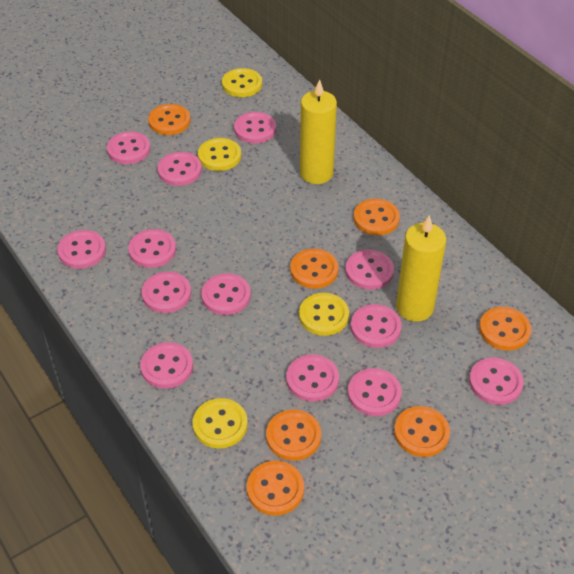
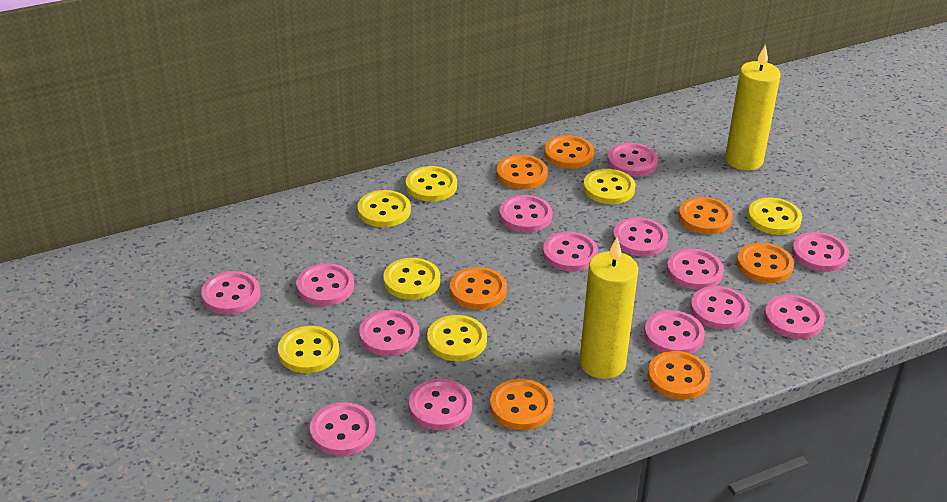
pink button: [57,230,106,269] [107,131,151,164] [128,229,176,268] [140,342,193,389] [142,272,191,313] [157,152,202,186] [201,273,251,315] [234,112,276,144] [286,354,339,402] [345,250,394,290] [348,368,402,416] [351,304,402,348] [469,358,524,405] = 13 -> [201,271,260,315] [296,263,354,306] [310,402,375,456] [359,310,419,356] [409,379,472,430] [499,195,552,232] [543,232,598,272] [607,143,658,177] [613,217,668,256] [644,310,705,354] [667,249,724,290] [690,286,750,330] [764,295,825,339] [792,232,849,272] = 14
yellow button: [193,398,248,449] [198,138,241,171] [222,68,262,97] [299,293,349,336] = 4 -> [278,326,339,373] [357,190,411,227] [383,258,440,300] [406,166,457,202] [427,315,487,361] [583,169,635,204] [748,197,802,235] = 7

